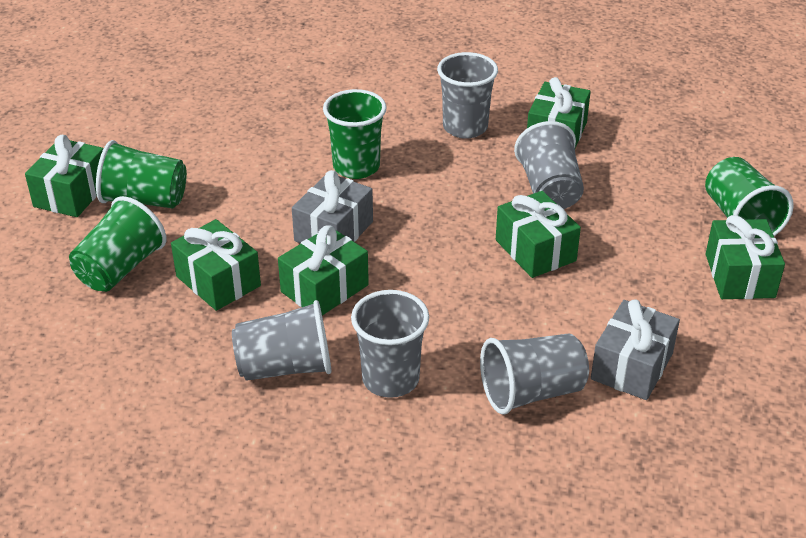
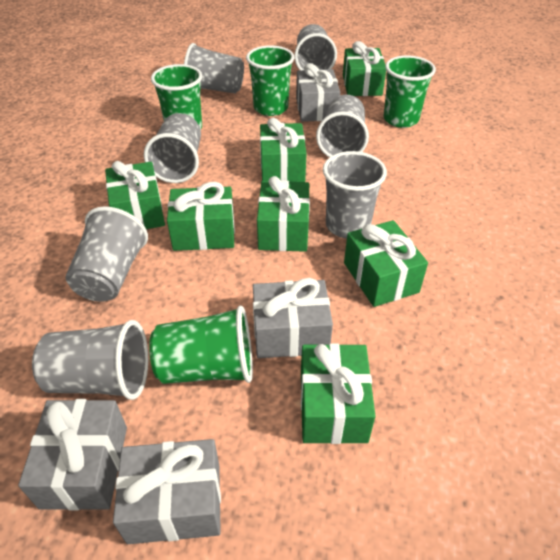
green gift: [25,135,104,217] [171,219,261,311] [278,225,369,315] [496,191,581,278] [527,77,591,148] [706,215,785,299] = 6 -> [105,161,165,229] [167,182,235,251] [257,176,310,252] [260,118,307,182] [301,343,375,444] [343,41,386,96] [344,220,428,307] = 7
grey cup: [232,300,331,381] [351,290,429,398] [437,52,498,139] [480,334,589,415] [514,121,584,209] = 5 -> [32,320,148,400] [65,206,148,302] [144,113,201,183] [184,43,244,93] [295,24,337,70] [316,95,369,157] [323,151,387,239] = 7
grey gift: [292,170,373,244] [591,299,680,400] = 2 -> [18,399,127,511] [113,439,221,544] [253,278,333,358] [296,63,340,122] = 4

